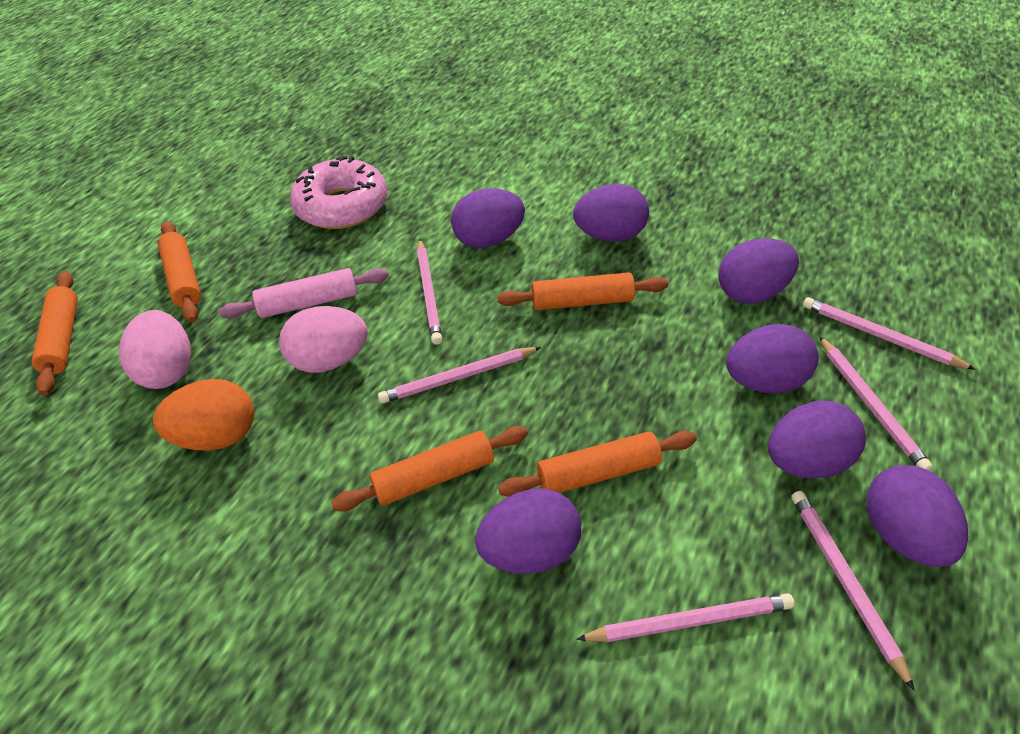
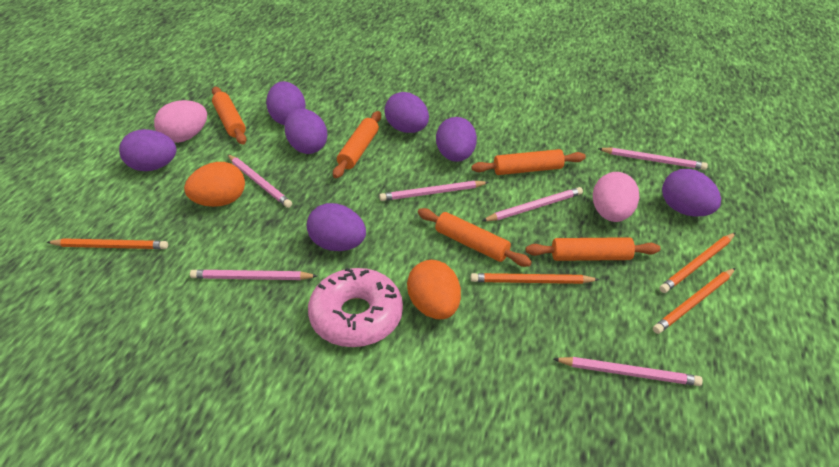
orange egg: [153,379,254,451] = 1 -> [184,162,245,207] [407,260,461,319] = 2
orange pencil: none = 0 -> [47,238,168,249] [471,273,600,284] [653,268,735,334] [659,233,735,293] = 4
pink rolling pin: [219,268,389,318] = 1 -> none = 0

